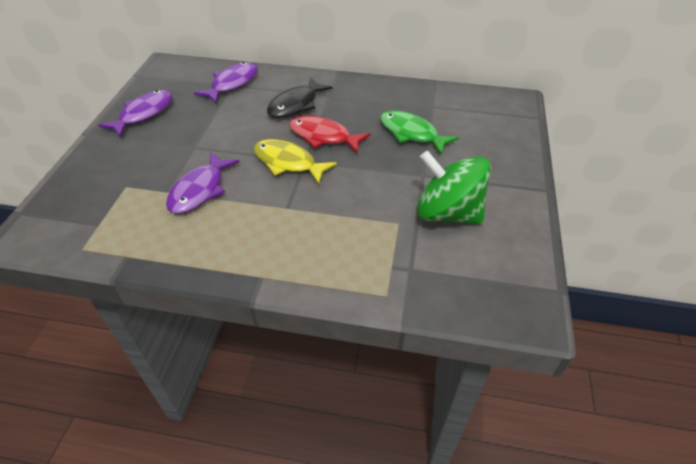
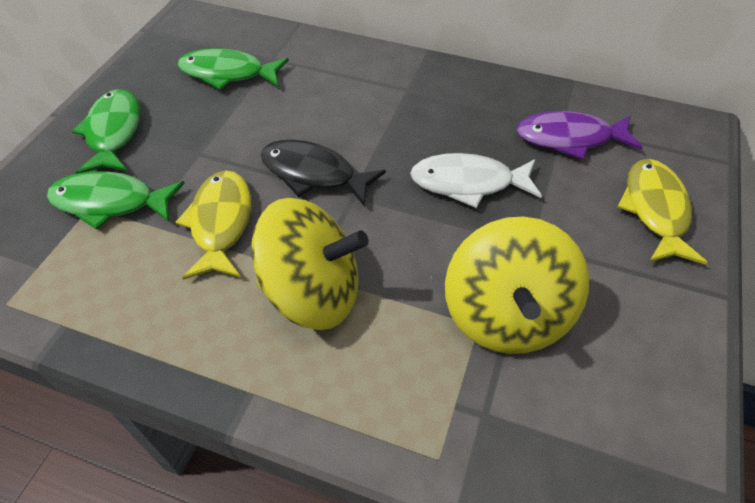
green fish: [380,110,459,155] = 1 -> [47,171,185,230] [72,89,140,174] [178,48,289,90] = 3
green spinning top: [417,150,491,225] = 1 -> none = 0
purple fish: [98,90,172,137] [166,152,239,214] [194,62,257,104] = 3 -> [516,111,643,160] = 1
red fish: [289,116,371,154] = 1 -> none = 0
white fish: none = 0 -> [410,153,542,208] = 1
yellow fish: [254,139,337,184] = 1 -> [176,170,251,280] [618,159,708,265] = 2
yellow spinning top: none = 0 -> [252,198,369,330] [445,216,589,354] = 2

